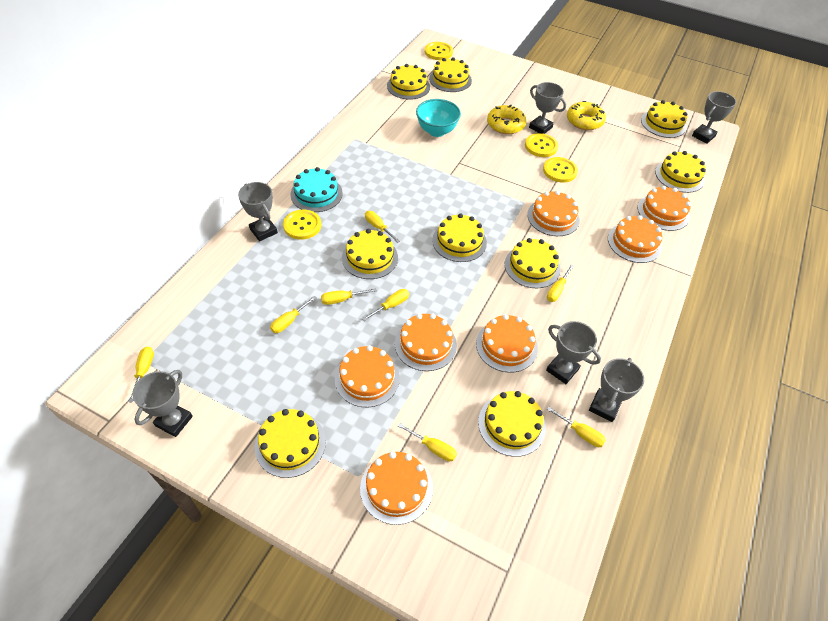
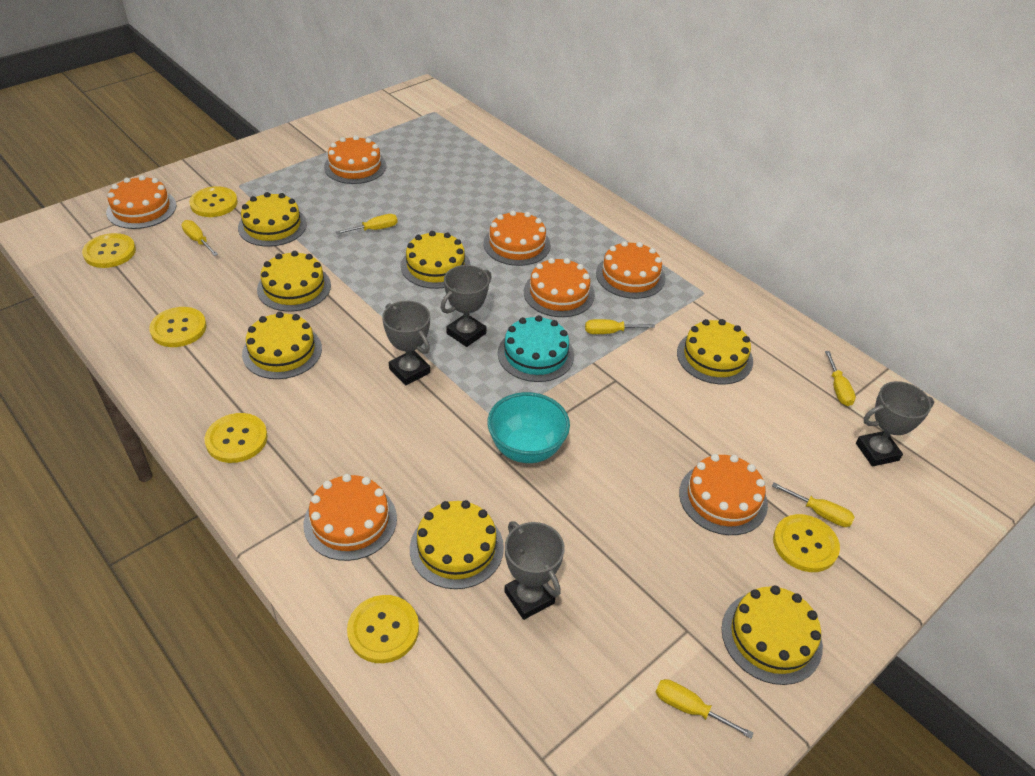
grey trophy: [132,370,193,437] [238,182,278,241] [529,82,566,134] [546,321,601,384] [589,358,644,422] [692,91,736,144] = 6 -> [382,301,430,385] [441,265,492,347] [504,521,565,620] [856,381,934,466] = 4
yellow button: [283,210,321,240] [425,42,453,60] [525,133,558,157] [543,157,578,183] = 4 -> [82,233,136,268] [149,307,207,347] [189,186,238,217] [205,413,268,463] [347,595,419,663] [773,514,840,572] = 6
yellow cake: [255,409,326,478] [342,229,398,279] [387,64,430,100] [429,57,472,92] [432,213,487,262] [478,391,546,457] [505,238,561,288] [641,100,687,138] [655,151,706,193] = 9 -> [238,192,307,247] [242,312,322,379] [257,251,331,312] [401,231,471,289] [410,500,504,589] [677,319,753,384] [722,586,823,685] = 7
yellow donut: [487,105,526,134] [567,101,606,130] = 2 -> none = 0
yellow screwdriver: [128,347,154,402] [270,296,316,333] [321,288,377,305] [362,289,409,321] [365,211,400,243] [398,423,457,461] [547,265,574,302] [547,406,606,447] = 8 -> [181,220,218,256] [336,214,398,234] [585,319,655,334] [656,679,753,738] [772,482,855,527] [825,351,856,406] = 6

